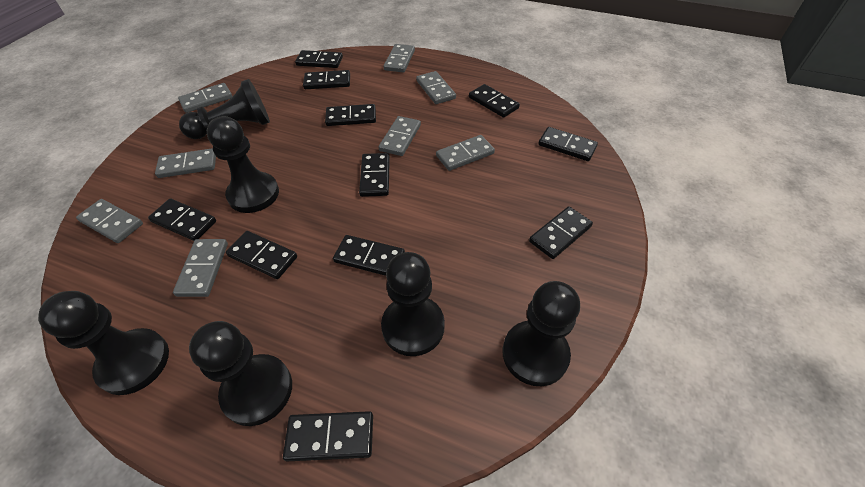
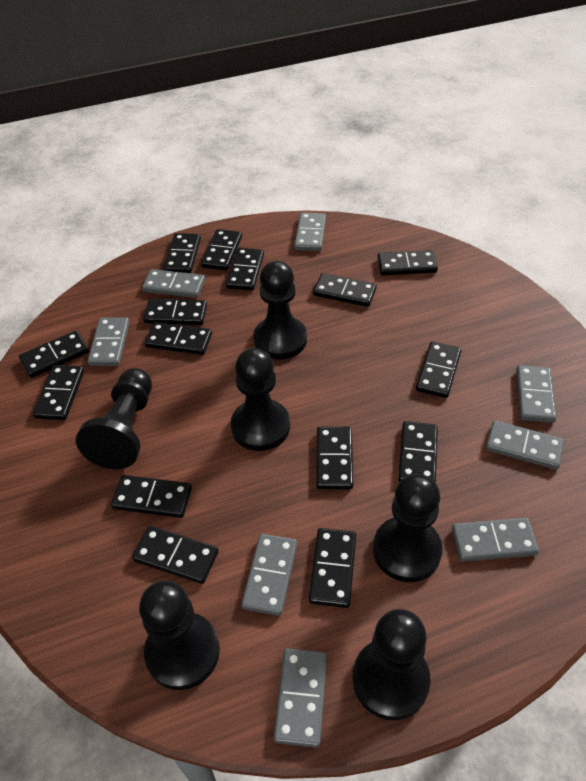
black domino: [148,199,216,241] [226,231,297,279] [283,411,373,461] [295,50,343,68] [303,70,350,89] [325,104,376,126] [333,235,405,276] [359,153,390,197] [469,84,520,118] [529,206,593,259] [538,127,598,161] = 11 -> [19,331,89,378] [33,365,84,420] [111,475,192,518] [132,526,219,584] [143,299,207,325] [145,322,212,355] [163,233,201,273] [201,229,242,271] [226,248,264,291] [309,528,356,608] [313,273,377,307] [316,427,353,489] [377,250,438,275] [398,421,438,483] [416,341,461,398] = 15

